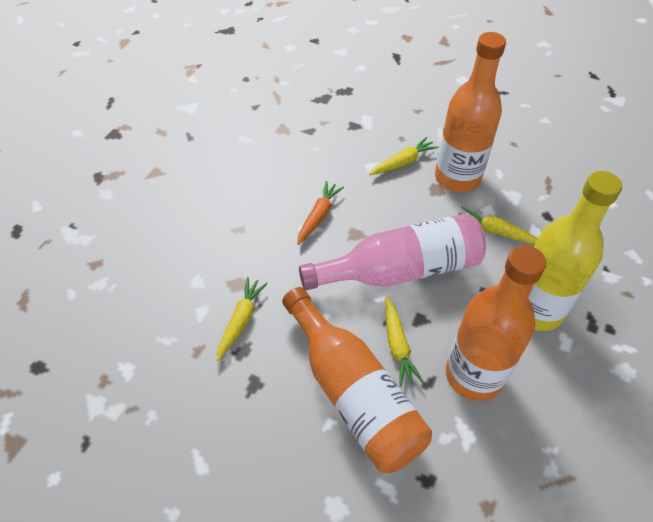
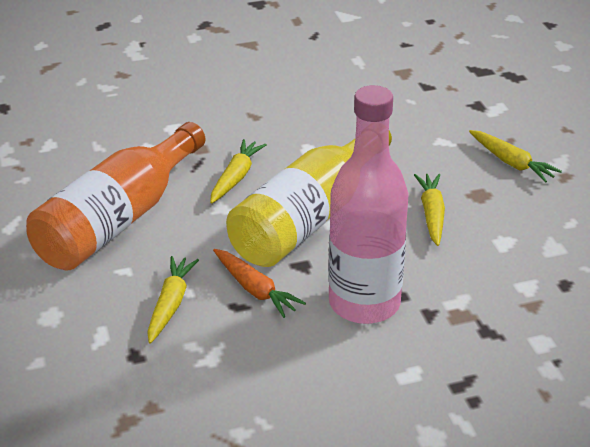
orange bottle: [282,287,432,474] [435,32,506,192] [446,245,546,401] = 3 -> [26,122,205,270] = 1

